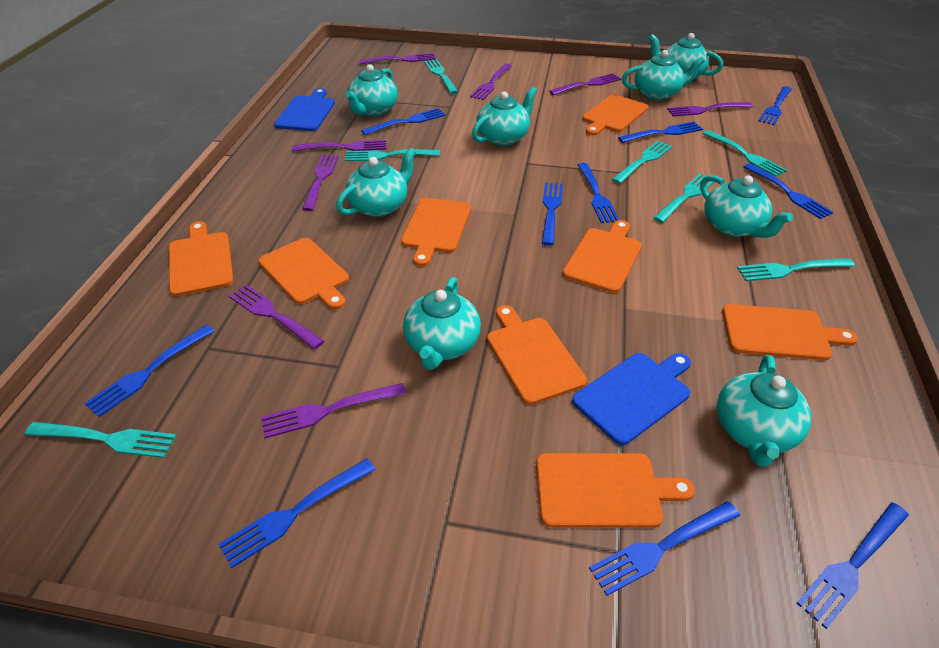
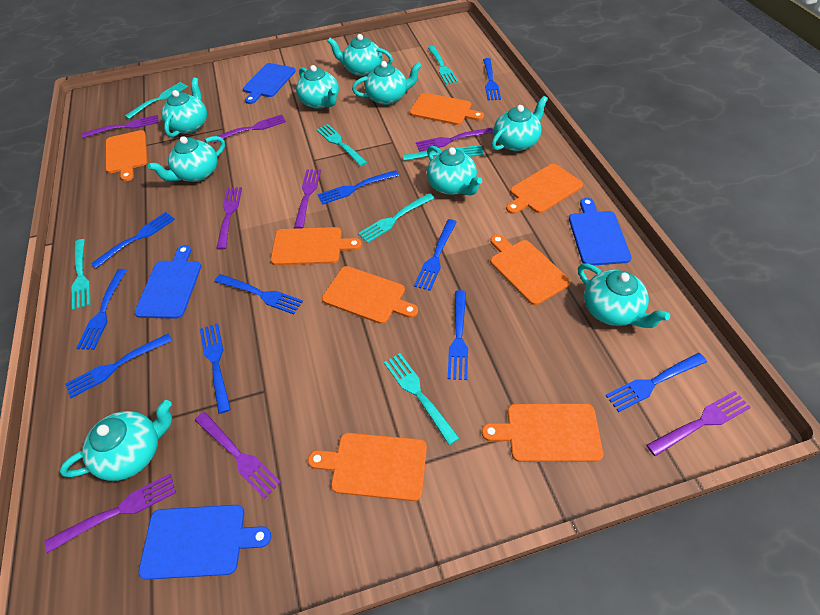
blue cutting board: [274,88,335,131] [572,353,691,445] = 2 -> [134,245,201,319] [138,505,271,580] [243,63,296,104] [569,198,632,265] = 4
turquoise teapot: [336,148,416,217] [345,64,398,116] [403,277,481,370] [472,87,537,146] [622,50,705,101] [648,33,723,79] [700,175,793,238] [717,355,812,467] = 8 -> [60,400,172,481] [148,136,225,182] [161,77,207,137] [296,65,339,109] [327,34,393,77] [352,61,422,105] [427,146,482,195] [491,96,548,151] [578,264,670,328] = 9

